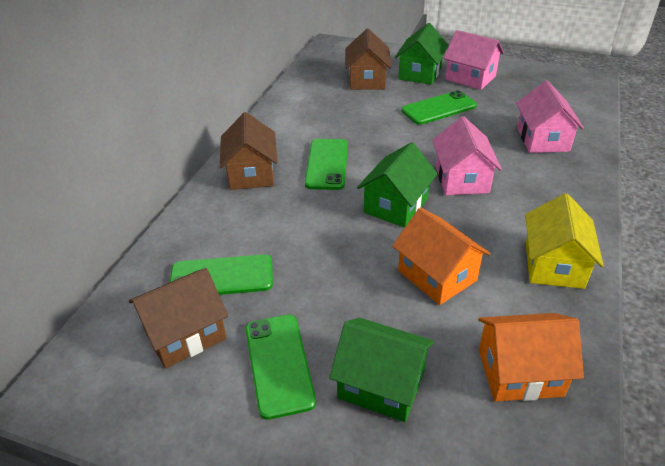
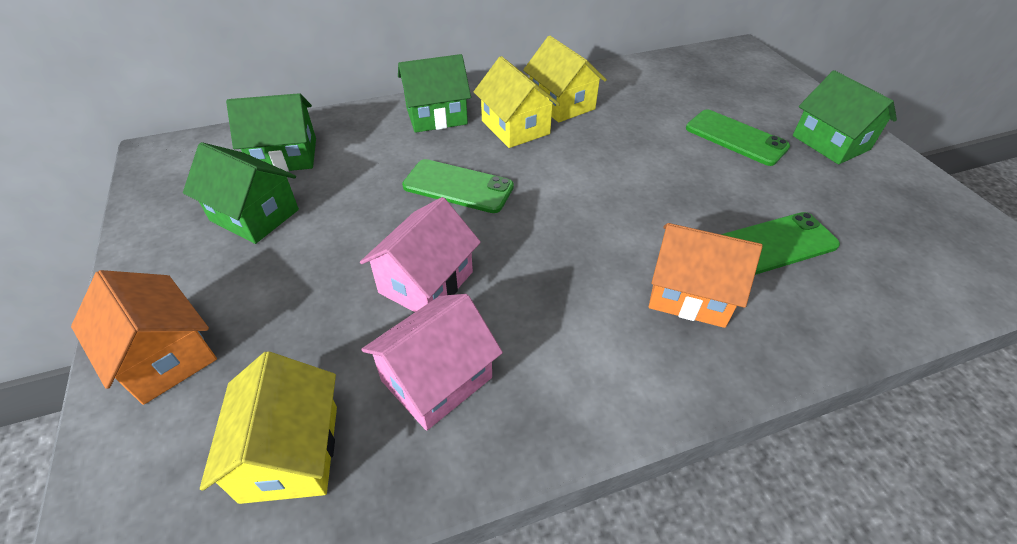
brown house: [129,268,228,368] [220,112,278,190] [345,28,391,90] = 3 -> none = 0
green house: [329,318,434,422] [357,142,438,228] [395,23,449,85] = 3 -> [183,142,299,244] [226,93,316,172] [398,54,471,133] [793,70,897,165] = 4
green phone: [170,254,273,295] [246,315,316,420] [305,139,348,190] [401,90,477,125] = 4 -> [402,159,514,213] [686,110,790,166] [721,212,840,275] = 3
pink house: [432,116,502,195] [443,30,504,90] [516,81,584,153] = 3 -> [360,197,481,312] [361,294,503,431] = 2
yellow house: [525,193,604,289] = 1 -> [200,351,337,504] [474,56,560,148] [523,36,607,122] = 3

